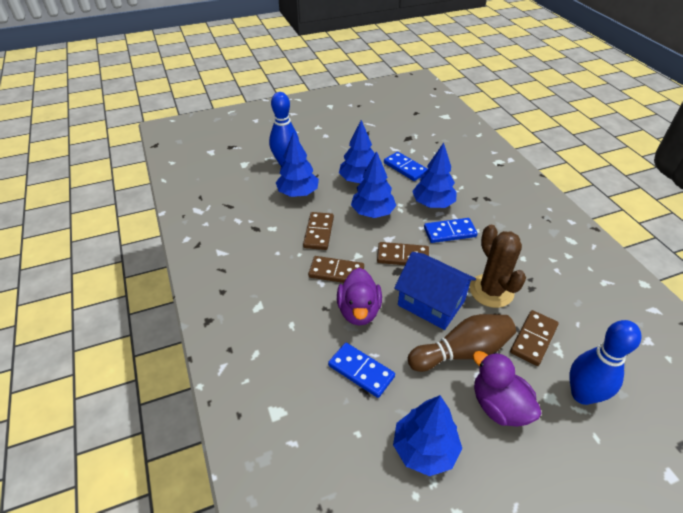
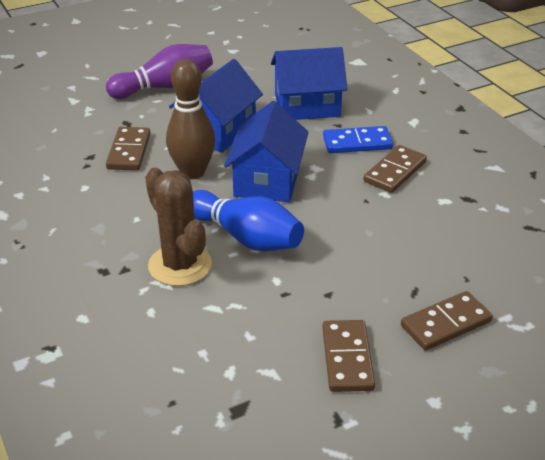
blue bowling pin: [269,92,299,166] [569,320,642,405] = 2 -> [193,190,304,251] = 1
blue domino: [328,343,395,398] [384,152,428,181] [424,218,478,243] = 3 -> [323,126,393,153] = 1
blue house: [394,252,476,330] = 1 -> [169,59,263,153] [224,101,309,202] [271,47,347,120] = 3
blue tree: [276,132,319,197] [339,120,375,183] [351,151,396,218] [393,395,462,476] [412,143,457,208] = 5 -> none = 0
purple bowling pin: none = 0 -> [106,44,213,99] = 1
purple duck: [337,268,382,326] [473,351,542,427] = 2 -> none = 0

